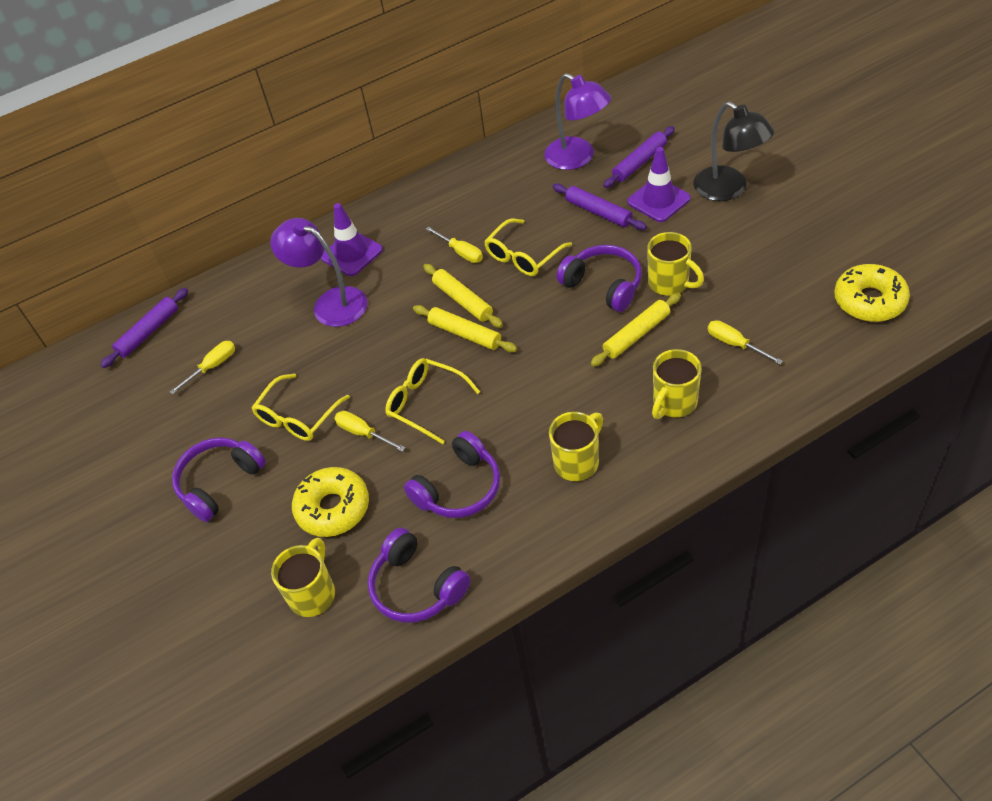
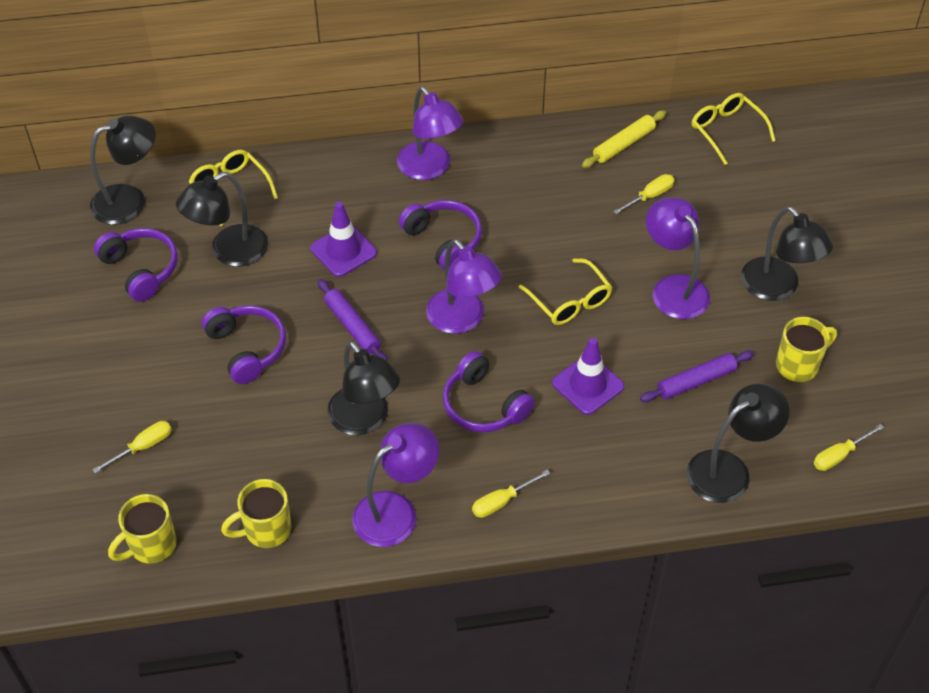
black lamp: [693,102,774,201] = 1 -> [90,116,156,225] [176,172,268,267] [327,341,400,435] [687,383,790,503] [741,206,833,301] = 5
purple lamp: [270,218,368,327] [544,73,611,170] = 2 -> [352,423,439,547] [397,86,464,180] [426,239,502,334] [646,197,710,319] = 4
purple rolling pin: [101,288,188,368] [552,183,647,230] [603,126,675,188] = 3 -> [318,279,388,361] [640,350,754,402] = 2
yellow donut: [292,467,369,537] [834,264,910,322] = 2 -> none = 0
yellow mug: [271,538,335,617] [549,412,603,481] [647,232,704,296] [652,349,701,419] = 4 -> [108,494,177,564] [221,479,291,548] [776,317,837,382] = 3
yellow rolling pin: [413,305,517,352] [423,264,503,328] [591,293,681,367] = 3 -> [582,110,666,168] = 1

